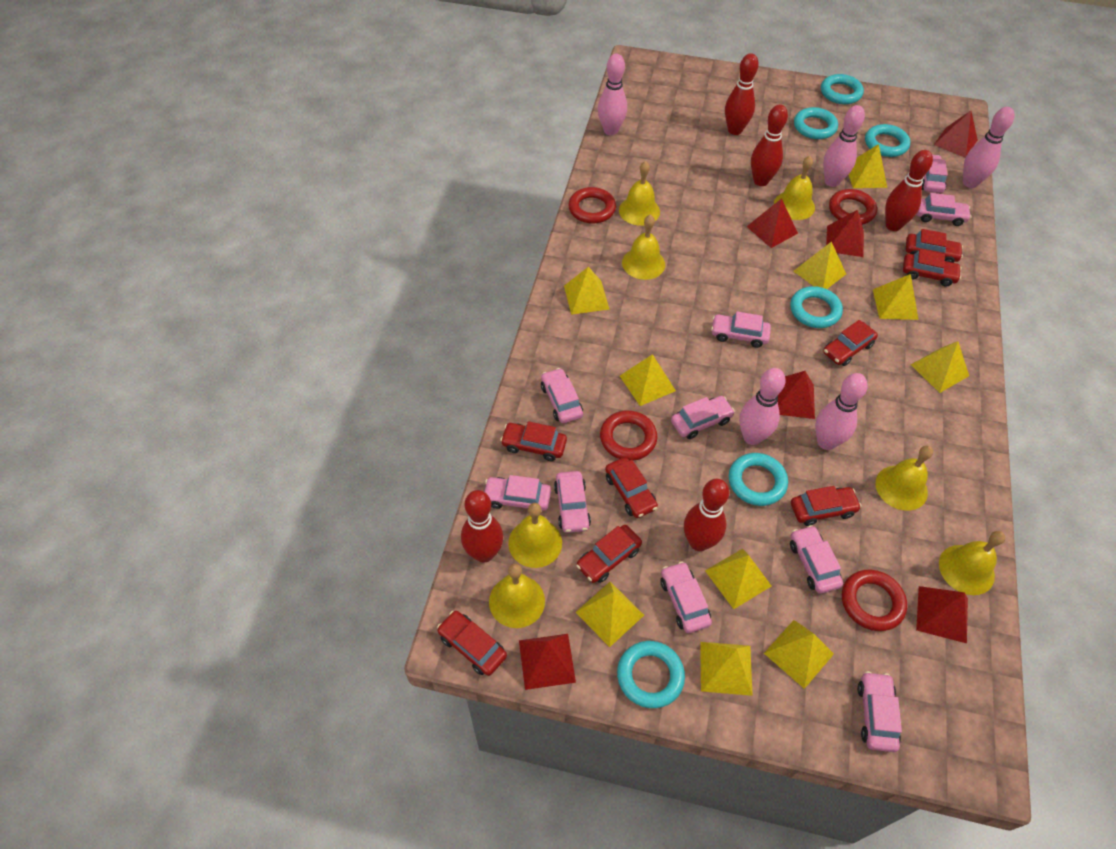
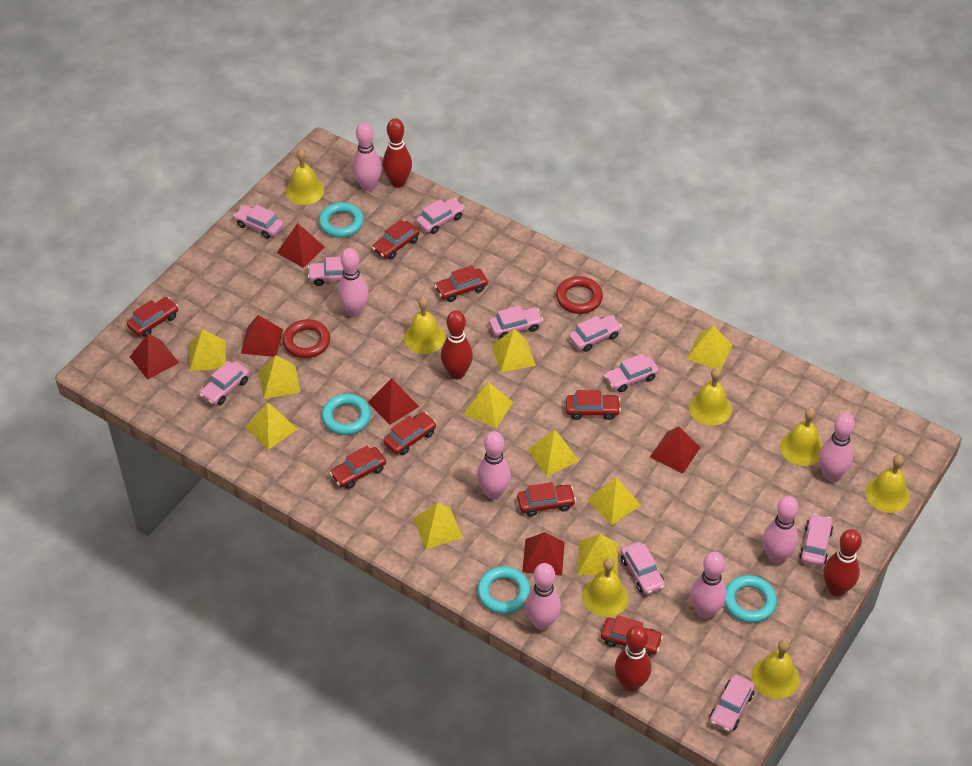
pink bowling pin: [598,54,627,135] [739,368,786,445] [815,373,868,450] [823,105,865,187] [963,107,1015,188] = 5 -> [337,248,369,317] [353,122,382,191] [477,431,511,499] [525,563,561,630] [690,552,726,619] [763,496,799,564] [819,413,855,481] = 7
red bowling pin: [461,490,503,563] [684,479,730,551] [725,53,759,135] [751,104,788,186] [885,150,933,231] = 5 -> [383,118,412,188] [441,310,473,379] [615,625,651,692] [824,529,862,597] = 4
red ring: [568,187,616,224] [600,410,658,461] [829,189,877,225] [842,570,907,631] = 4 -> [282,319,330,358] [556,276,603,314] = 2
turquoise ring: [617,641,685,708] [729,453,788,506] [790,286,843,328] [794,107,838,139] [821,74,864,104] [865,124,910,157] = 6 -> [319,202,364,238] [321,394,371,435] [477,566,531,614] [725,575,777,623] = 4

